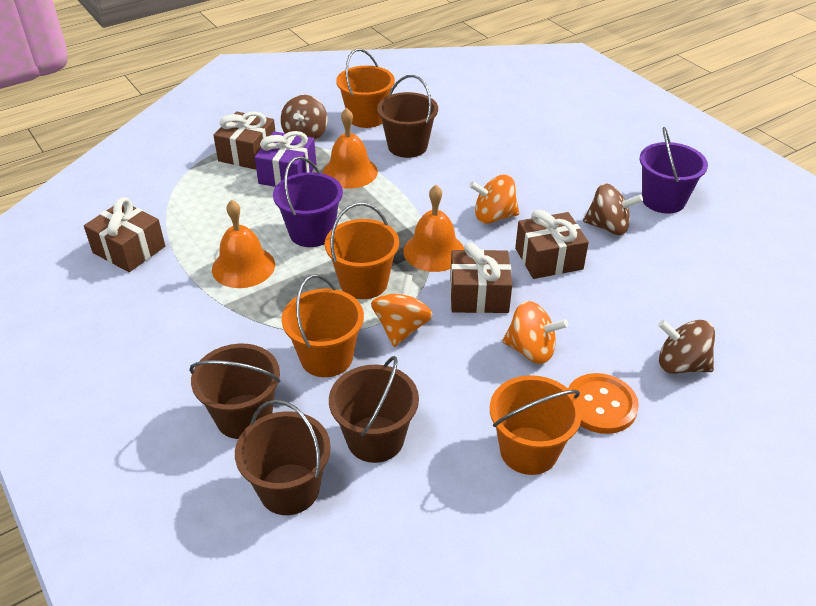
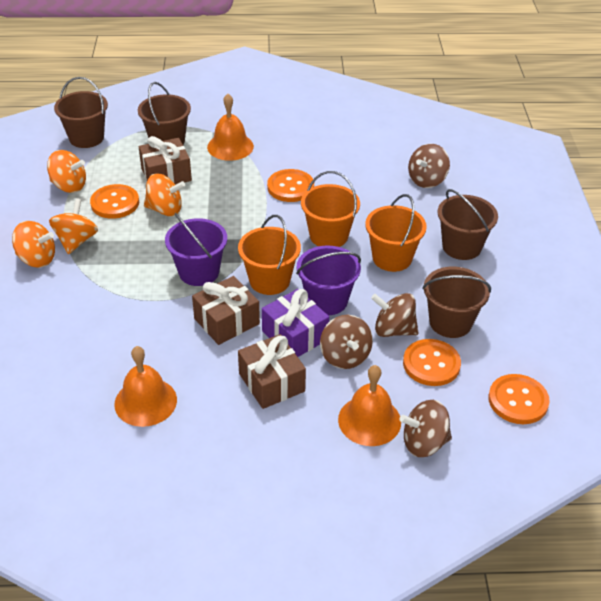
brown gift: [84,197,165,272] [213,111,276,170] [450,242,512,313] [515,210,589,279] = 4 -> [139,136,192,185] [192,276,260,345] [238,334,306,409] = 3
brown spinning top: [281,95,327,141] [583,183,643,235] [658,320,715,374] = 3 -> [320,315,373,369] [371,293,418,337] [399,400,452,457] [408,144,450,188] = 4
orange bucket: [282,274,364,377] [325,203,399,299] [336,49,395,128] [490,375,582,475] = 4 -> [238,215,301,295] [301,171,360,247] [365,194,427,272] = 3
orange button: [568,373,639,434] = 1 -> [90,184,139,219] [267,169,314,202] [403,339,461,386] [488,374,550,424] = 4
orange spinning top: [371,274,433,347] [469,175,519,224] [502,301,568,364] = 3 -> [12,221,55,268] [47,150,86,193] [49,198,98,254] [144,173,185,216] = 4

